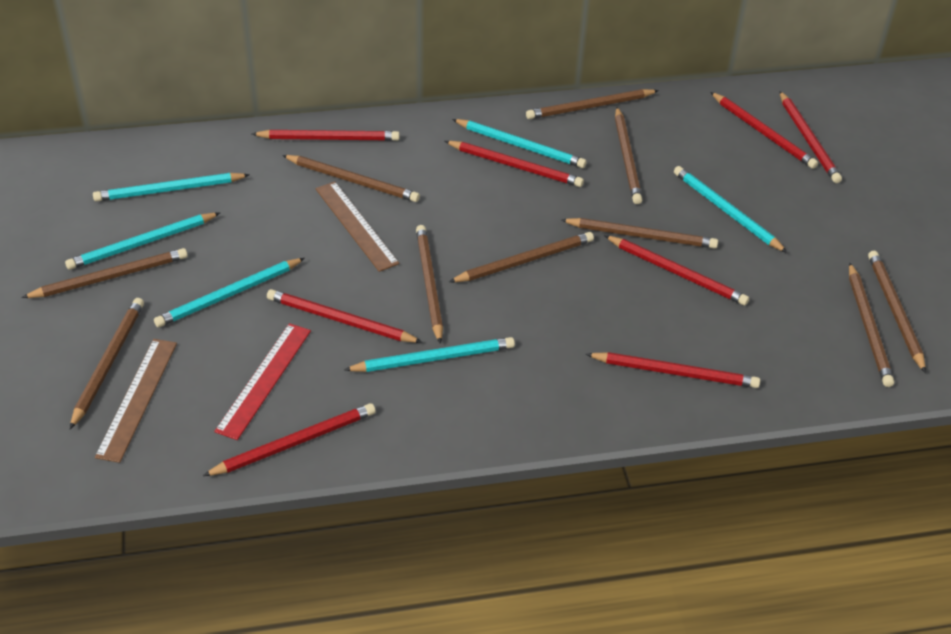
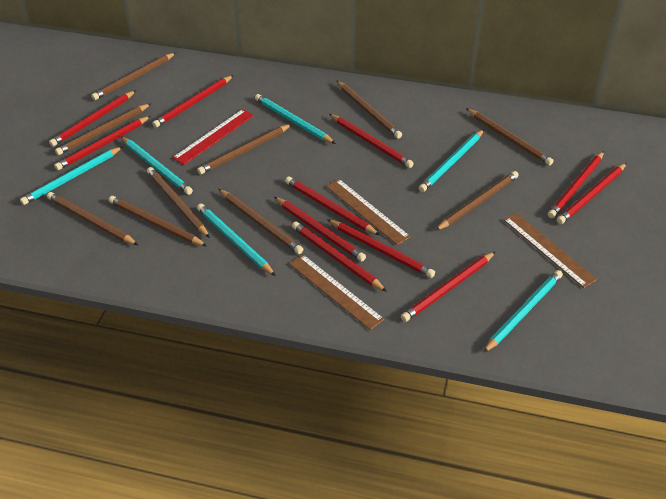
brown ruler: [95,339,177,463] [315,181,399,272] = 2 -> [289,254,384,330] [326,179,411,245] [503,213,597,288] = 3
red pencil: [203,403,376,476] [252,130,400,141] [267,289,422,343] [445,141,584,187] [586,352,760,388] [604,235,749,306] [711,92,818,169] [779,91,842,183] = 8 -> [49,90,136,147] [54,116,151,170] [152,75,234,128] [274,197,366,262] [285,176,380,235] [292,221,387,292] [327,219,435,278] [329,114,414,168] [401,252,495,322] [548,151,604,218] [557,163,627,224] = 11

